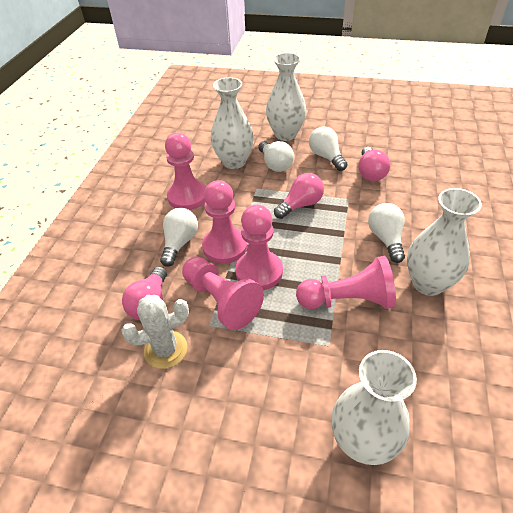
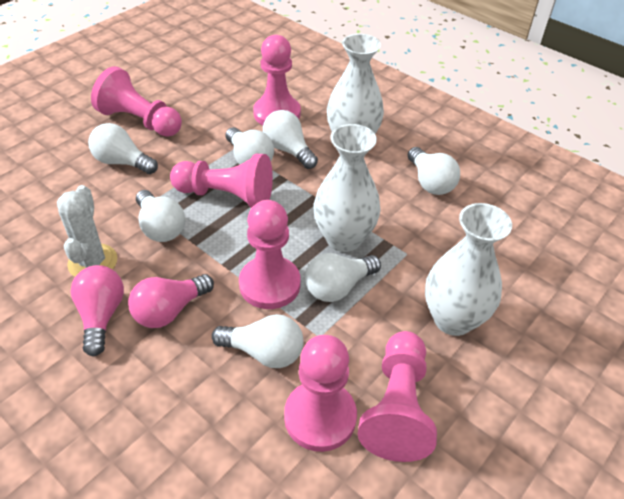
pink light bulb: [122,266,167,320] [274,173,324,219] [358,147,390,181] = 3 -> [71,265,124,356] [128,274,214,328] = 2
pink pawn: [165,133,206,210] [182,257,264,330] [202,180,247,264] [235,205,283,290] [296,256,396,309] = 5 -> [91,66,182,137] [170,154,273,208] [239,200,301,309] [253,35,301,125] [284,335,357,452] [358,331,437,462] = 6
white light bulb: [160,208,198,267] [258,141,294,172] [309,126,347,171] [368,203,405,263] = 4 -> [88,123,158,174] [136,190,185,242] [212,314,304,368] [225,127,274,165] [263,110,318,169] [305,253,381,302] [408,147,460,195] = 7
white vase: [211,77,254,169] [266,53,306,141] [332,350,417,465] [407,188,482,296] = 4 -> [314,124,381,252] [327,34,384,134] [425,203,512,336] = 3

